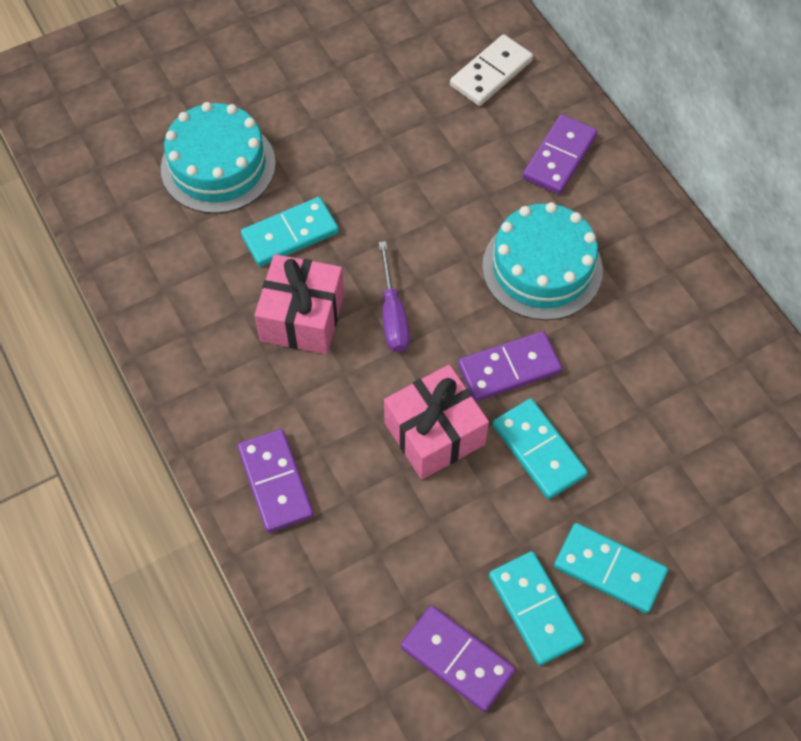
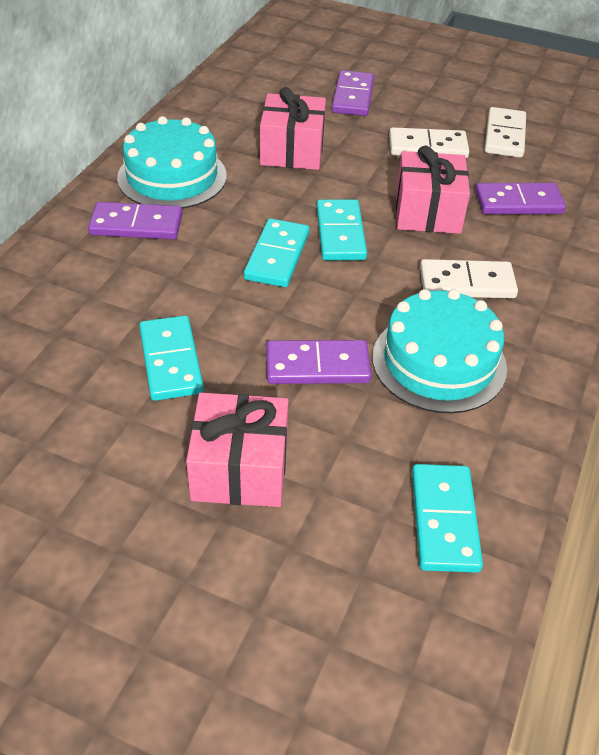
pink gift: [254,254,344,354] [384,365,489,480] = 2 -> [186,393,289,507] [260,87,326,170] [396,146,470,234] = 3
purple screwdriver: [379,241,410,352] = 1 -> none = 0
white domino: [450,34,533,106] = 1 -> [389,127,469,158] [420,259,518,299] [485,107,526,158] = 3

